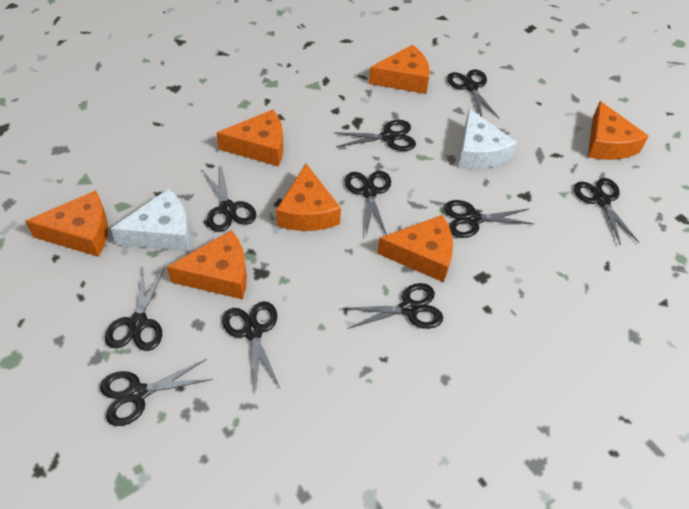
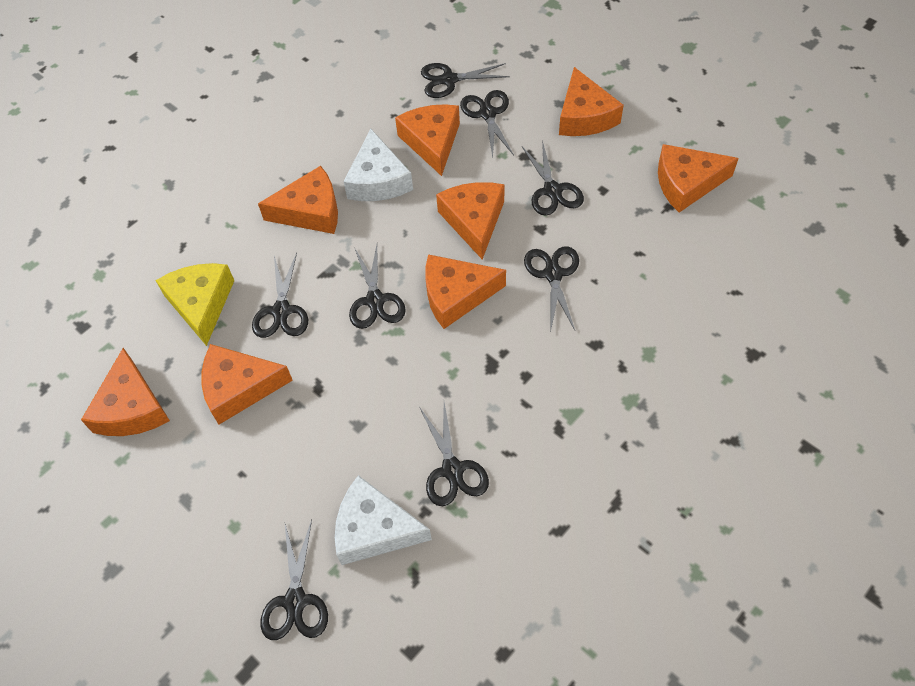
black scissors: [100,359,213,426] [105,267,165,351] [202,165,256,232] [222,301,280,393] [334,120,416,151] [342,283,443,329] [345,171,391,236] [444,200,534,238] [447,69,499,118] [574,178,639,246] = 10 -> [252,253,308,338] [260,520,328,640] [349,245,406,329] [420,402,489,506] [421,63,510,98] [460,90,514,158] [522,140,584,216] [524,246,579,330] = 8
orange cheese: [25,190,108,257] [167,230,247,299] [216,110,283,166] [276,164,341,231] [369,45,430,94] [377,215,453,282] [588,101,649,160] = 7 -> [81,348,170,436] [202,344,293,424] [258,166,338,234] [395,104,460,176] [425,254,506,329] [436,182,504,260] [559,67,624,136] [658,144,739,212] = 8
yellow cheese: none = 0 -> [155,263,234,346] = 1

